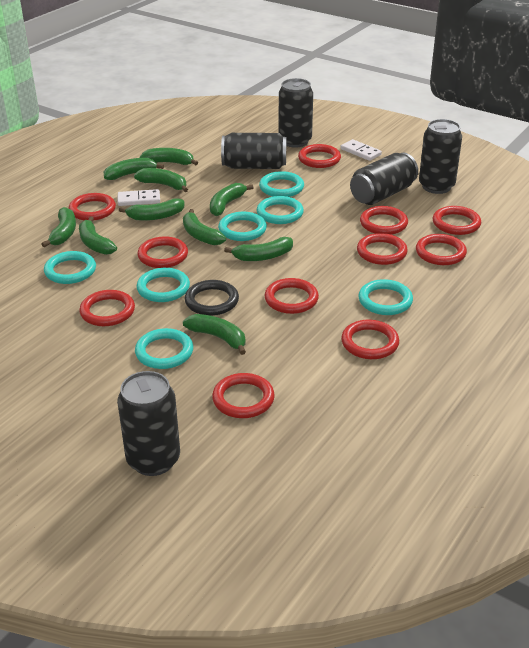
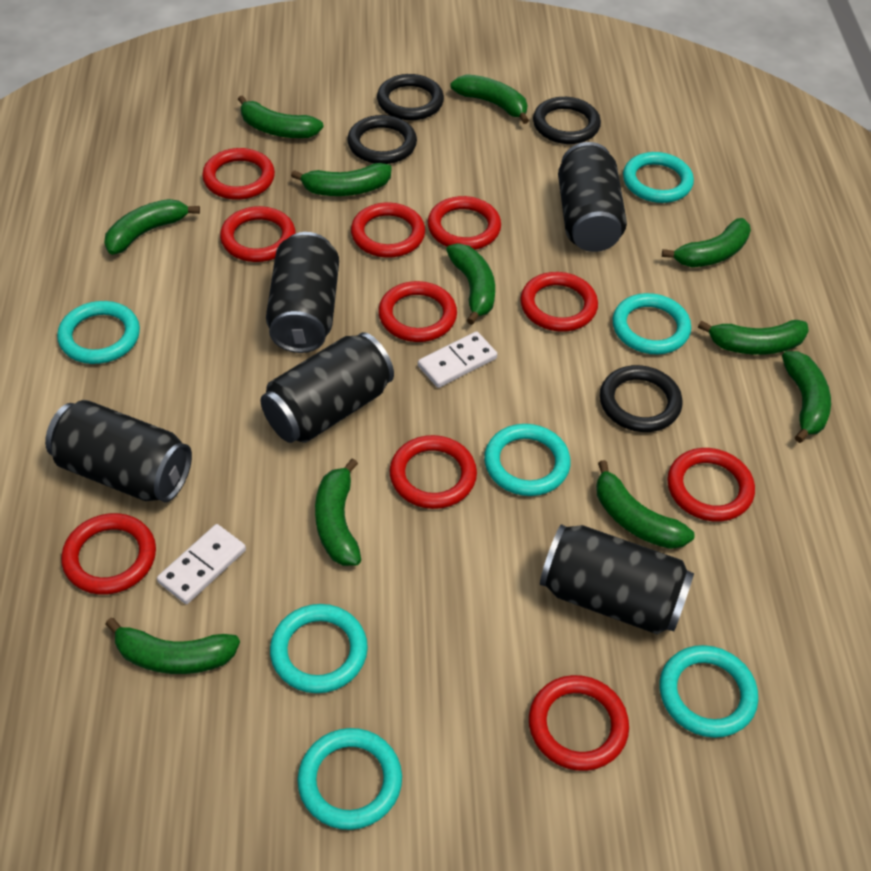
black ring: [185,280,239,316] = 1 -> [347,115,417,164] [377,74,444,120] [533,97,601,144] [600,365,682,432] = 4
green banana: [41,207,76,247] [79,216,117,255] [104,158,164,180] [119,198,184,221] [134,168,188,192] [139,148,198,165] [183,209,226,245] [183,314,246,355] [210,183,253,216] [224,237,293,261] = 10 -> [104,199,200,255] [105,618,240,674] [238,95,323,138] [291,163,392,196] [315,458,361,566] [446,243,495,325] [450,74,529,124] [596,460,695,549] [662,218,751,267] [698,320,809,355] [782,351,831,443] = 11
red ring: [69,193,116,221] [79,290,135,326] [137,236,188,268] [212,373,275,418] [264,278,319,314] [298,144,341,168] [341,320,399,359] [357,233,408,265] [360,206,408,235] [416,234,467,265] [433,206,481,235] = 11 -> [61,513,156,595] [202,148,275,200] [220,206,296,262] [351,202,425,258] [378,281,457,342] [390,435,477,509] [428,196,501,250] [520,272,598,332] [529,675,629,771] [667,448,755,522] = 10

